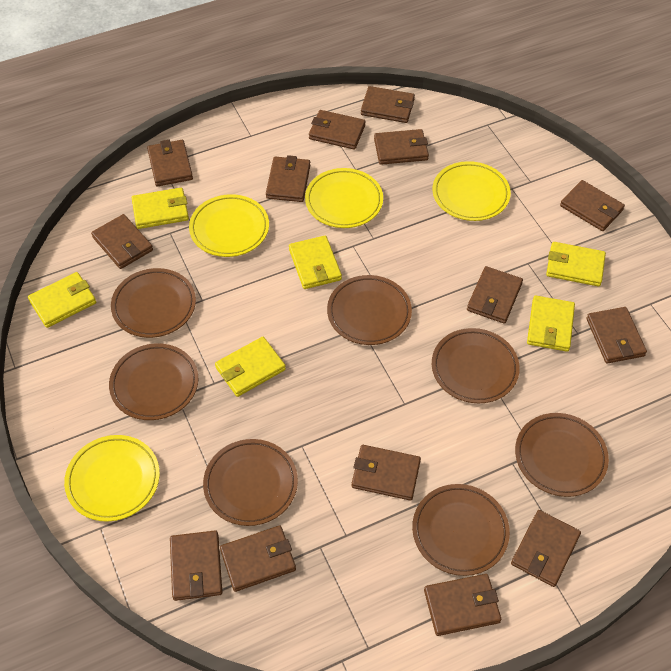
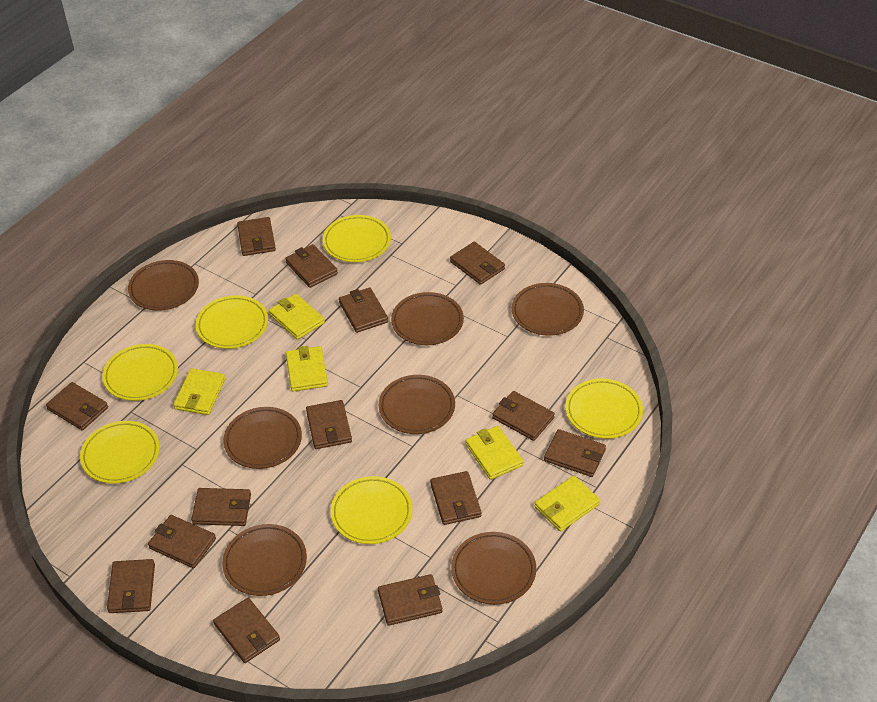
yellow plate: [64,435,160,521] [189,194,269,257] [305,168,383,228] [433,161,511,221] = 4 -> [80,421,160,484] [102,344,178,401] [196,295,268,349] [323,215,391,262] [331,476,413,544] [565,379,643,439] = 6
yellow wallet: [28,272,96,328] [132,188,189,229] [215,337,286,397] [289,236,342,289] [527,296,575,352] [546,242,606,287] = 6 -> [173,368,225,415] [269,294,325,340] [286,346,328,392] [465,426,524,480] [535,476,600,532] = 5

